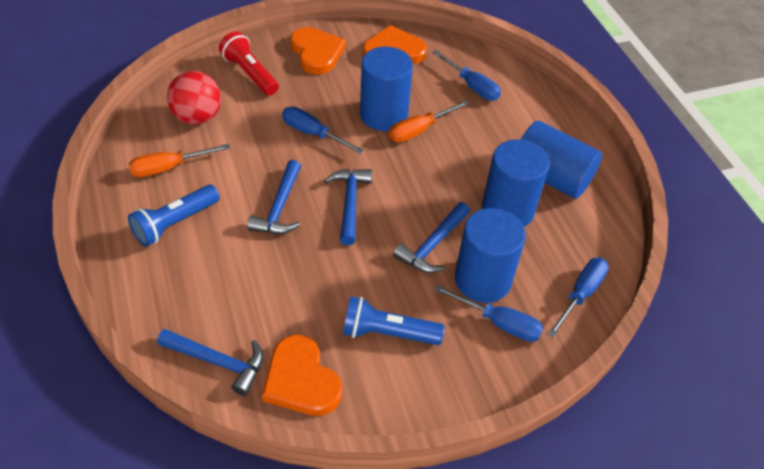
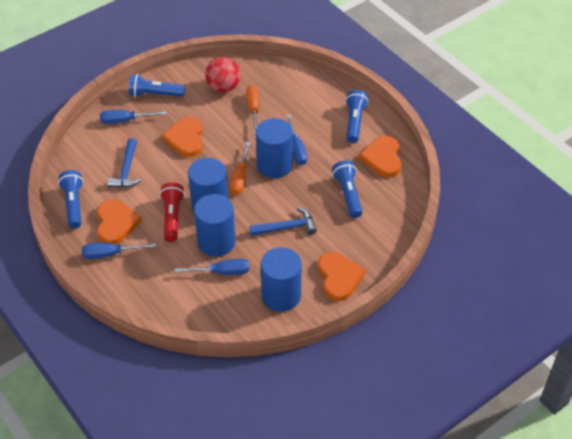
blue flashlight: [128,185,220,247] [343,296,445,345] = 2 -> [58,170,84,229] [129,74,185,97] [332,160,362,218] [345,90,369,143] = 4
blue hammer: [157,329,263,396] [247,160,301,234] [324,169,372,245] [393,202,470,273] = 4 -> [108,138,142,188] [249,207,317,236] = 2
orange heart: [262,335,342,416] [290,27,346,75] [363,25,427,64] = 3 -> [97,199,142,245] [161,117,203,157] [318,252,366,301] [359,136,402,178] = 4

